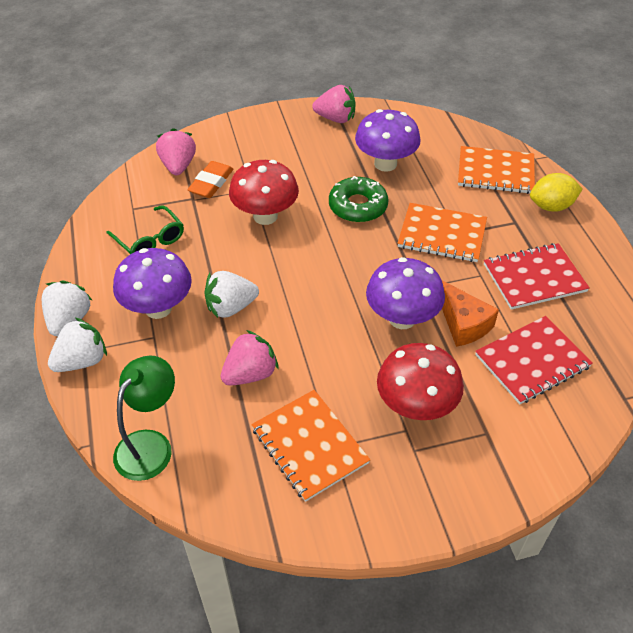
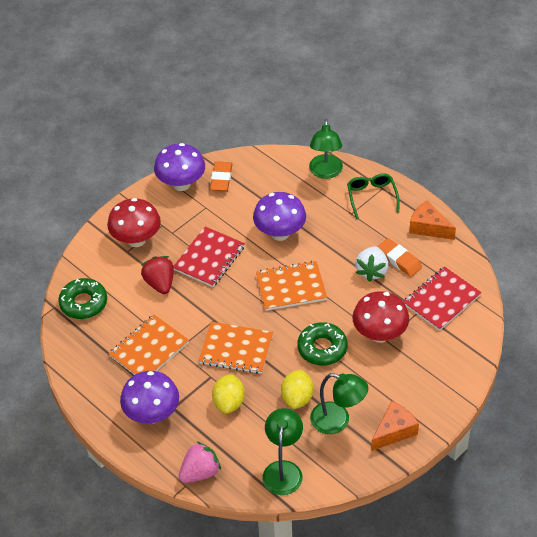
green donut: [329,176,389,223] = 1 -> [58,278,107,319] [297,322,348,365] = 2
green lamp: [113,355,175,481] = 1 -> [263,408,303,495] [309,119,343,179] [310,373,368,434] = 3
orange cheese: [442,281,499,347] = 1 -> [371,401,419,451] [409,201,456,240] = 2
orange eraser: [187,161,233,198] = 1 -> [210,161,232,191] [377,238,422,277] = 2
pink strawberry: [156,128,196,175] [221,330,279,386] [312,85,355,123] = 3 -> [179,441,221,483] = 1
red strawberry: none = 0 -> [141,256,174,294] = 1
white strawberry: [42,280,93,336] [48,318,107,372] [204,271,259,318] = 3 -> [355,247,388,282] = 1
yellow lemon: [530,173,583,212] = 1 -> [212,374,245,414] [281,369,314,409] = 2

